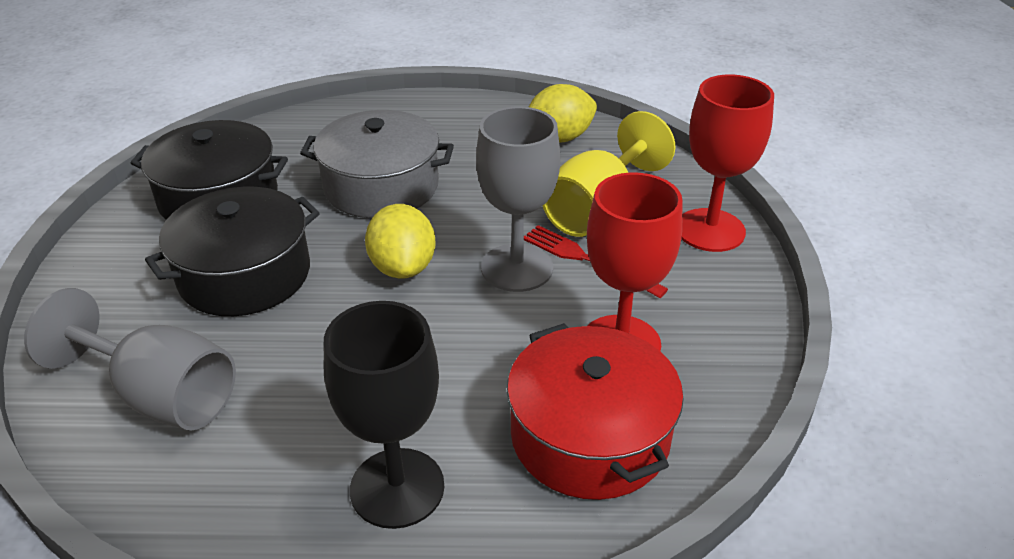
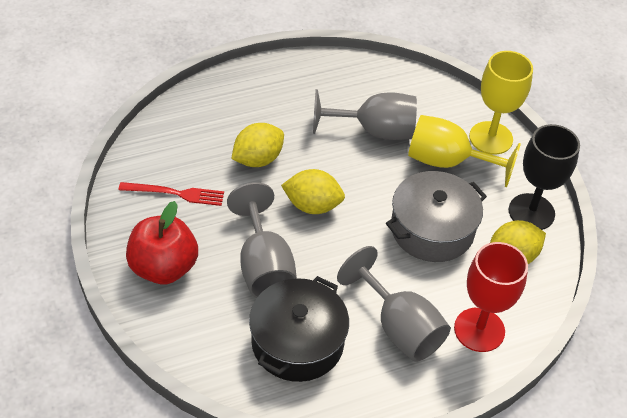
black pot: [131,120,288,220] [145,186,319,316] = 2 -> [249,276,349,382] = 1
grey goblet: [24,288,236,431] [476,107,560,292] = 2 -> [227,182,297,298] [313,89,417,140] [337,246,451,362] = 3
red apple: none = 0 -> [126,201,198,284] = 1
red goblet: [587,172,683,351] [681,75,774,252] = 2 -> [454,242,528,352] = 1
red pot: [507,323,684,500] = 1 -> none = 0
yellow goblet: [543,111,676,237] = 1 -> [408,115,521,187] [469,51,533,155] = 2
yellow lemon: [365,204,436,278] [529,84,597,142] = 2 -> [231,123,284,167] [281,169,345,214] [490,220,546,264] = 3

